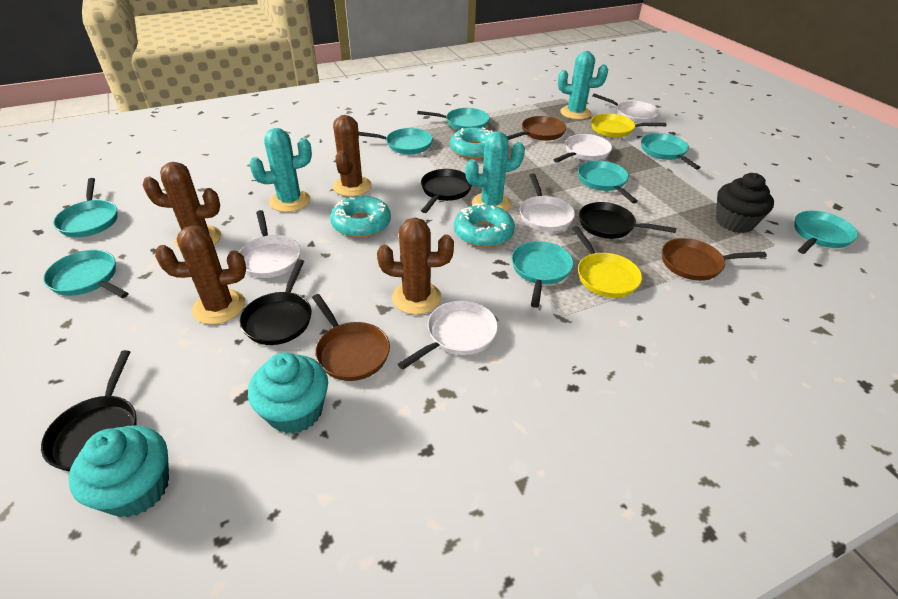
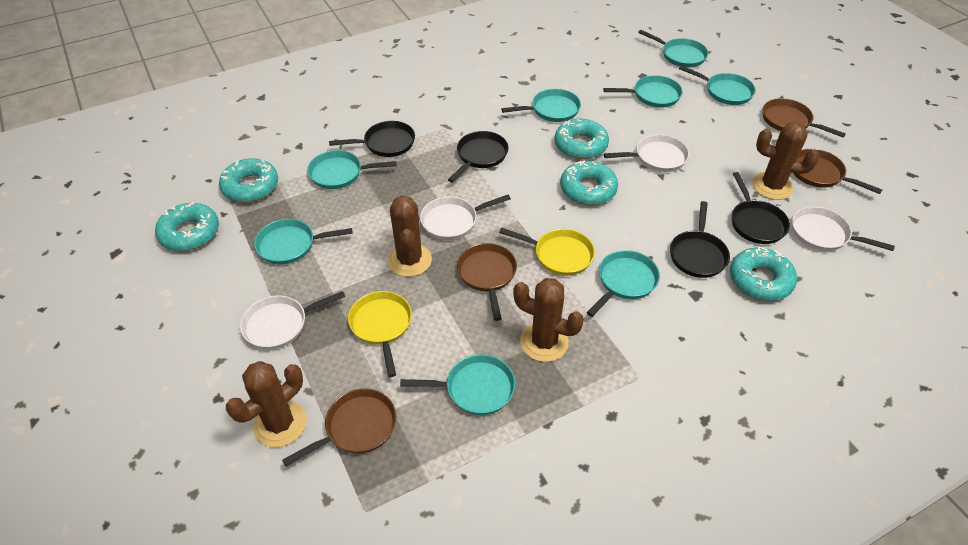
black cupcake: [716,173,774,233] = 1 -> none = 0
brown pan: [312,294,390,381] [507,116,566,141] [662,238,767,281] = 3 -> [282,388,396,467] [457,243,517,321] [762,98,846,137] [793,149,882,194] = 4
turquoise cactus: [249,128,312,212] [465,131,525,212] [558,51,608,120] = 3 -> none = 0
turquoise cupcake: [68,425,169,518] [248,353,328,434] = 2 -> none = 0
turquoise donut: [330,196,391,238] [450,127,493,159] [454,203,515,247] = 3 -> [155,202,219,251] [219,158,278,202] [555,119,609,159] [560,161,618,205] [730,246,797,301] = 5
white pan: [239,210,301,278] [398,301,498,369] [519,173,575,232] [554,134,612,163] [592,93,659,123] = 5 -> [240,291,345,350] [420,194,511,240] [604,134,689,172] [792,206,895,251] = 4

